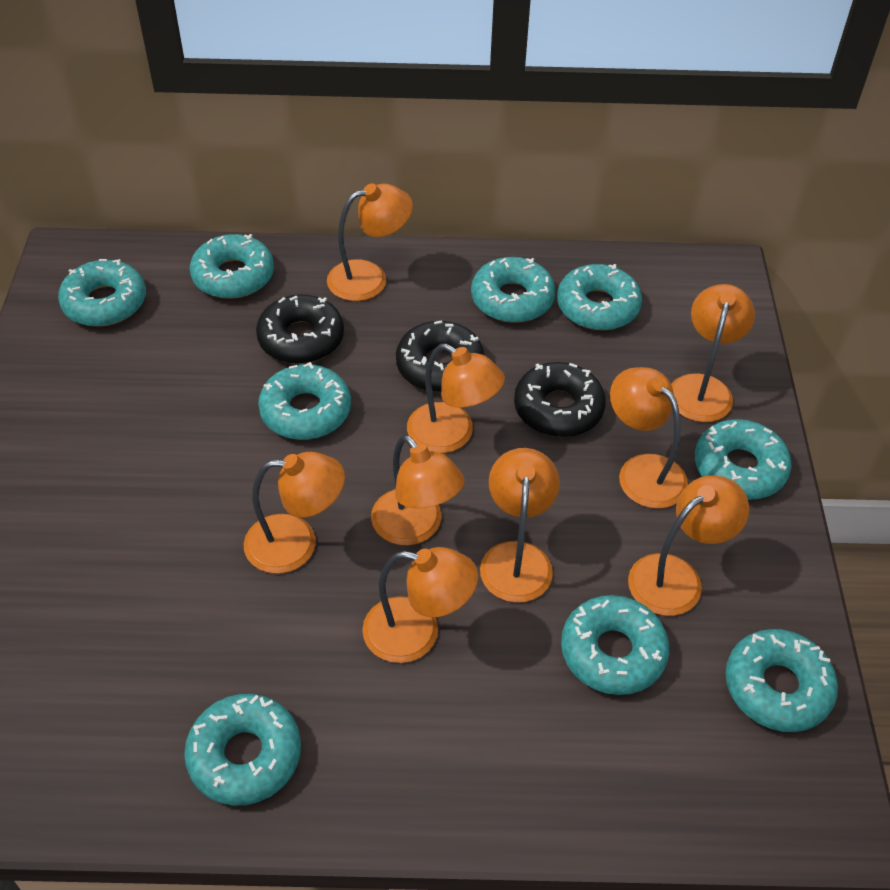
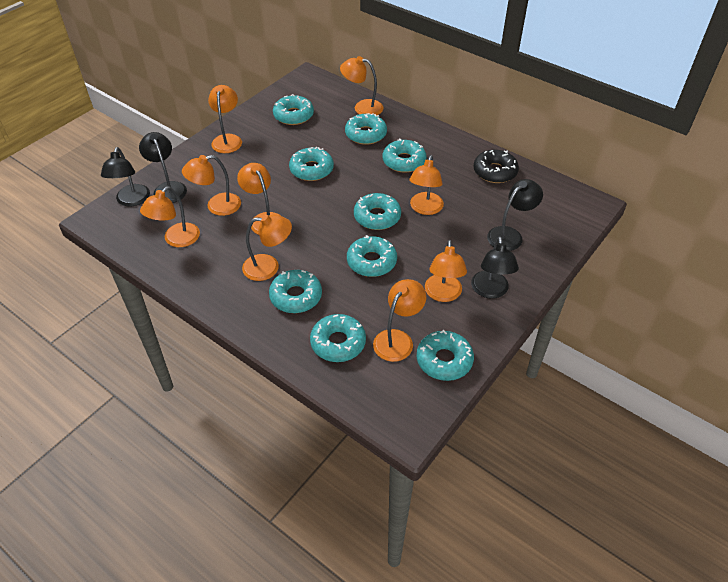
black donut: [256,294,344,364] [396,320,484,392] [514,362,606,437] = 3 -> [474,150,519,183] = 1
black lamp: none = 0 -> [101,147,150,207] [139,132,187,203] [471,236,519,299] [487,179,543,251] = 4

